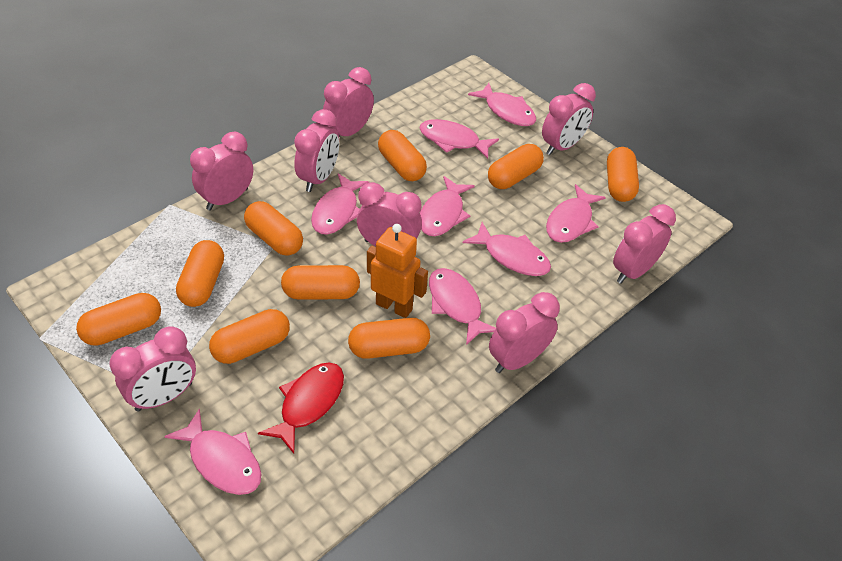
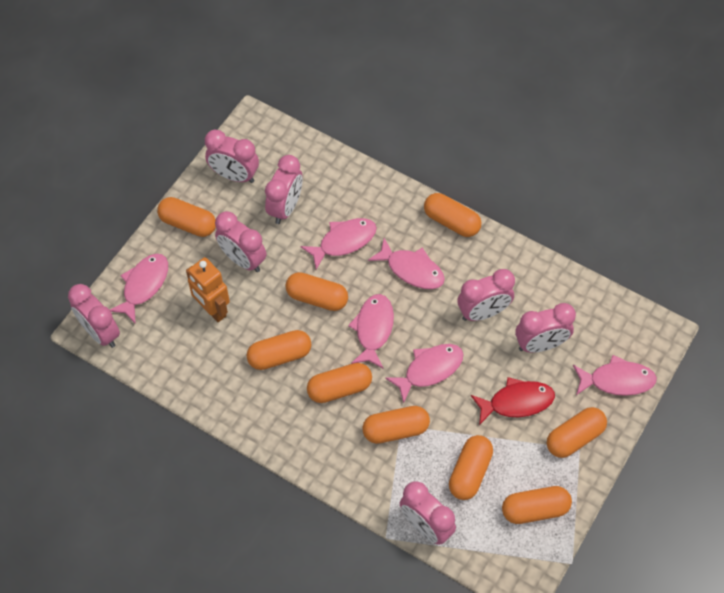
pink clock: [109,326,196,412] [190,132,253,211] [294,109,339,192] [323,67,374,136] [357,182,422,247] [489,292,560,373] [542,83,596,155] [613,204,676,284] = 8 -> [68,284,120,348] [205,129,259,183] [215,211,267,272] [265,155,303,224] [400,481,456,545] [457,269,515,321] [515,303,576,353] = 7
pink fish: [164,409,261,495] [311,173,369,235] [419,119,499,159] [420,176,475,236] [429,268,496,345] [463,222,551,276] [468,83,536,126] [546,184,606,243] = 8 -> [110,254,168,324] [301,218,377,270] [348,294,394,368] [368,238,445,289] [385,344,464,403] [573,355,657,396] = 6

